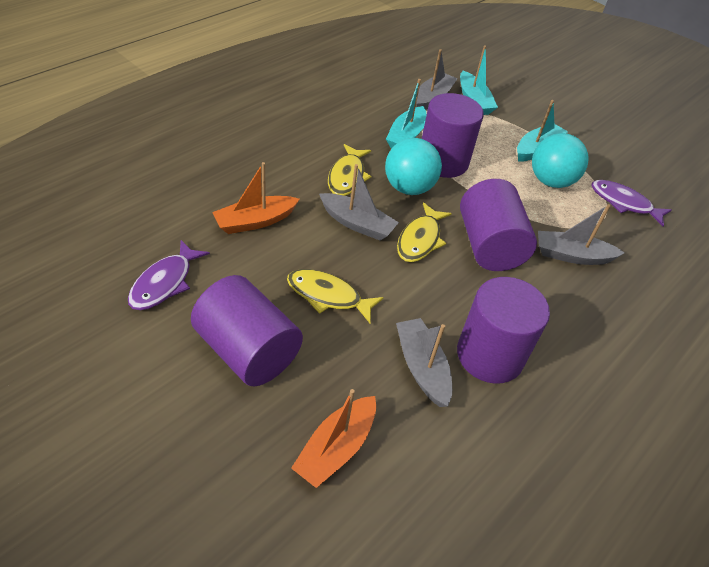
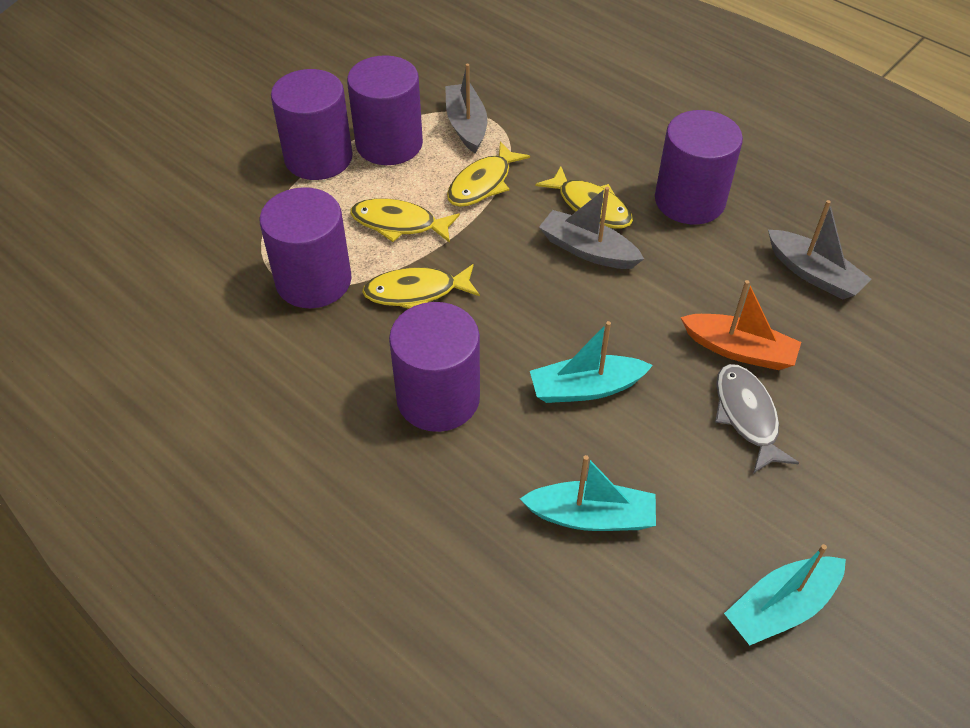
grey boat: [319,164,399,241] [396,318,452,407] [416,49,458,110] [538,204,624,265] = 4 -> [445,64,487,153] [539,187,644,269] [768,200,872,300] = 3
grey fish: none = 0 -> [715,364,799,473] = 1
orange boat: [212,162,299,234] [291,389,376,488] = 2 -> [681,280,801,370] = 1
purple cylinder: [191,275,303,386] [422,93,484,178] [457,277,550,384] [460,179,537,271] = 4 -> [260,187,352,308] [271,69,353,180] [347,55,423,165] [389,302,480,432] [655,110,743,224] = 5
purple fish: [128,240,210,310] [592,180,672,227] = 2 -> none = 0
turquoise ball: [385,138,442,195] [532,133,588,188] = 2 -> none = 0
yellow fish: [287,269,384,323] [328,144,372,196] [397,202,452,262] = 3 -> [350,198,460,243] [362,264,480,309] [447,141,530,207] [536,166,633,229] = 4

